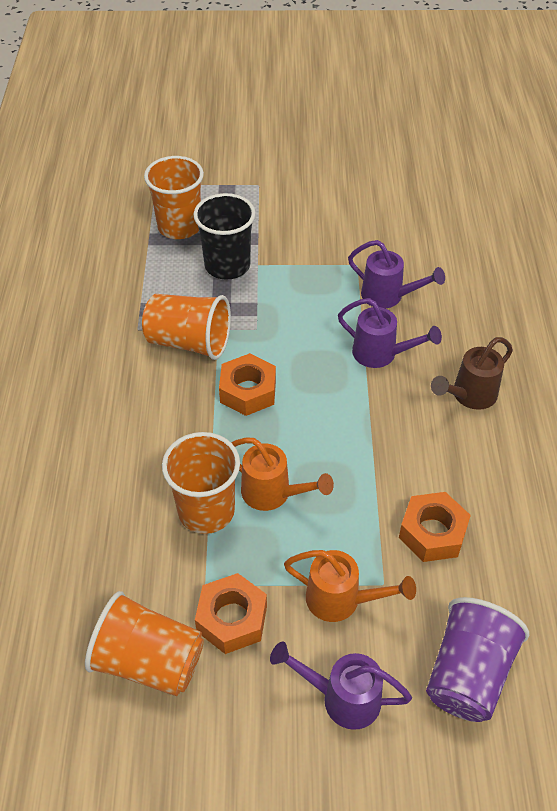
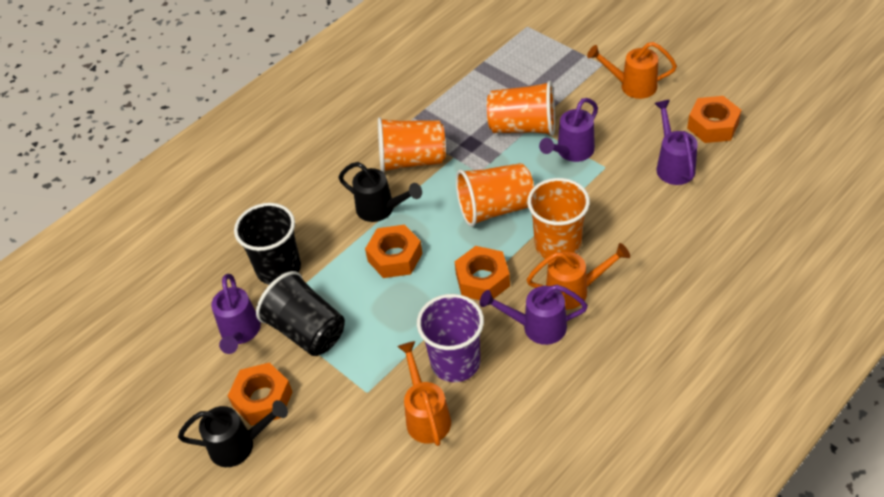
black cup: [193,193,255,280] = 1 -> [234,203,301,285] [256,271,345,356] = 2
black watering can: none = 0 -> [178,400,288,467] [338,162,422,222] = 2
brown watering can: [431,337,513,410] = 1 -> none = 0
orange nut: [195,573,267,654] [219,353,276,416] [399,492,471,562] = 3 -> [228,362,292,426] [365,225,423,278] [454,246,510,300] [687,96,741,143] = 4
orange watering can: [231,438,334,511] [284,550,416,622] = 2 -> [397,341,451,446] [526,243,630,310] [587,42,677,99] = 3
purple watering can: [270,642,412,730] [338,298,442,368] [348,240,445,308] = 3 -> [211,274,261,354] [480,285,588,345] [539,98,598,162] [654,100,698,185] = 4

